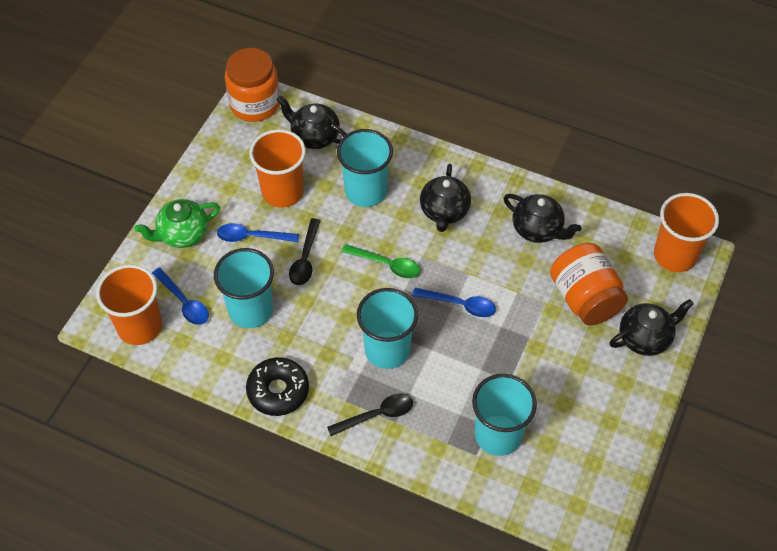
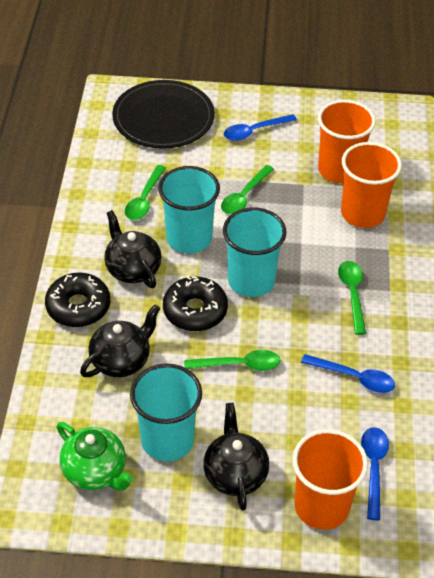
black donut: [246,357,309,416] = 1 -> [45,273,110,327] [163,276,228,331] = 2
black plate: none = 0 -> [112,80,215,149] = 1
black spoon: [289,218,320,285] [327,394,413,436] = 2 -> none = 0
black teapot: [276,95,347,149] [420,164,471,232] [503,194,581,243] [610,299,694,356] = 4 -> [80,305,160,377] [104,210,162,288] [203,403,269,511] = 3
green spoon: [342,244,420,278] = 1 -> [125,165,166,220] [184,350,280,371] [221,165,274,214] [338,261,366,335] = 4
orange jar: [225,48,280,122] [550,243,628,325] = 2 -> none = 0
turquoise cup: [214,248,274,328] [337,129,393,207] [357,288,418,369] [472,374,537,456] = 4 -> [130,363,202,461] [158,166,220,254] [223,207,286,297] = 3

